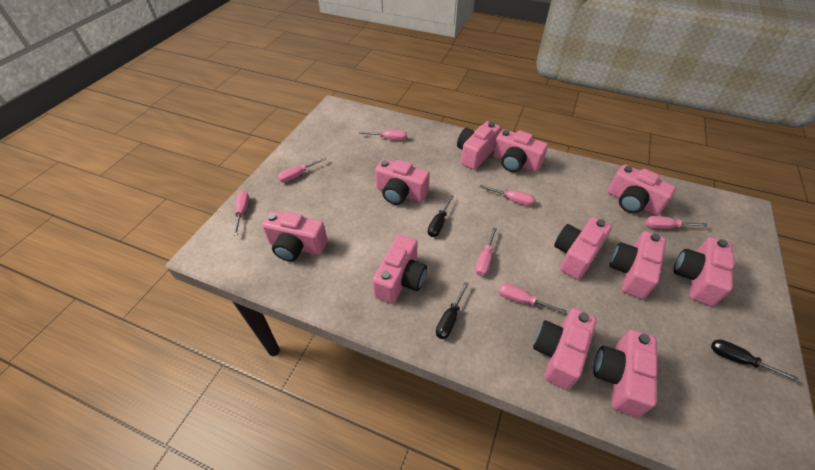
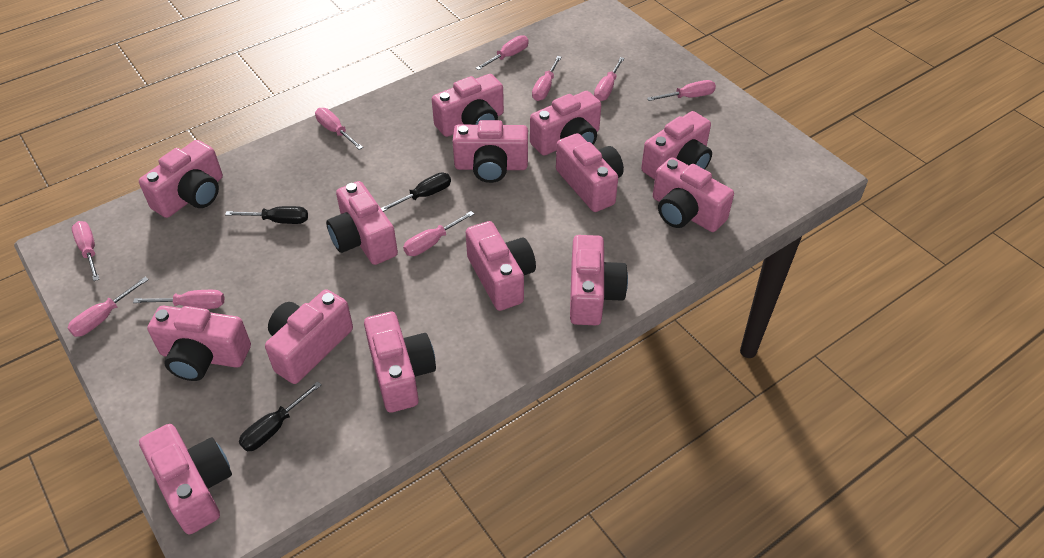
pink camera: [262,211,328,262] [372,235,427,304] [375,159,430,205] [457,121,501,170] [493,129,548,172] [533,308,597,390] [554,217,612,280] [593,330,657,417] [608,165,676,216] [609,231,666,299] [674,237,734,306] = 11 -> [139,140,223,218] [139,424,232,534] [147,306,251,381] [265,289,353,384] [326,181,398,265] [364,312,436,413] [432,74,504,137] [453,120,528,183] [466,221,536,311] [530,91,601,156] [556,133,624,212] [570,235,628,325] [641,111,712,180] [653,157,734,232] = 14
pink screwdriver: [233,191,249,236] [278,157,326,182] [359,130,407,140] [475,227,497,276] [480,185,535,206] [498,283,567,314] [645,216,707,229] = 7 -> [68,277,149,337] [72,221,99,281] [133,290,224,309] [315,108,363,150] [403,211,474,256] [476,35,529,70] [532,56,561,101] [594,57,625,101] [647,80,716,101] = 9

